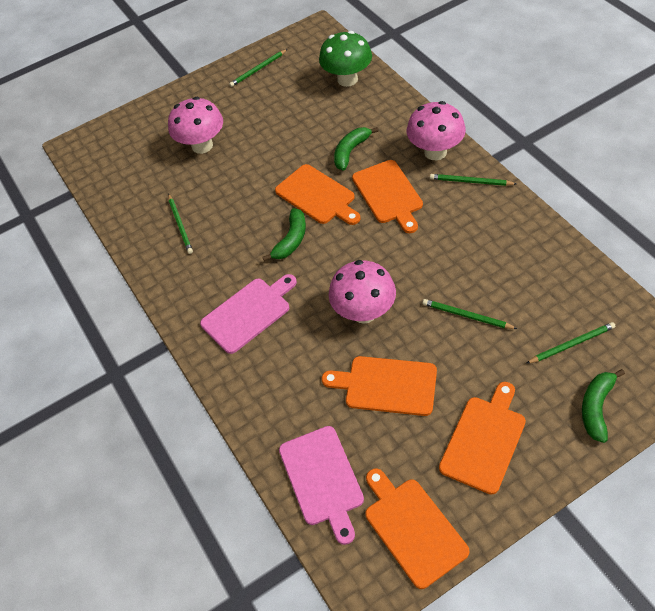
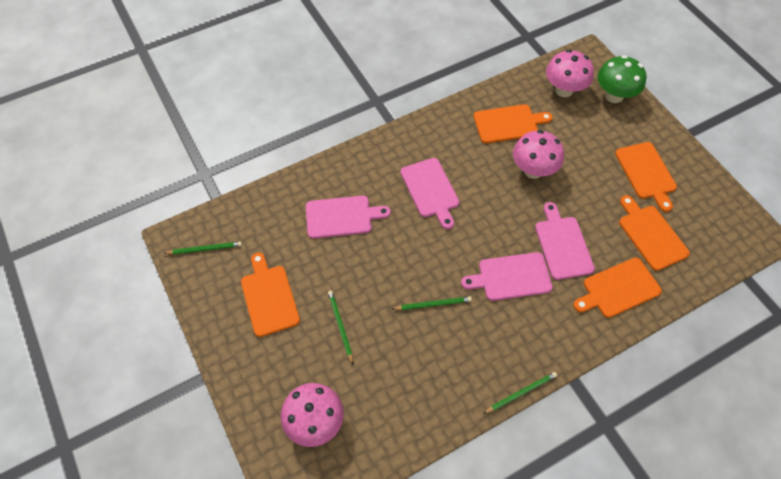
green banana: [262,208,306,261] [334,127,379,171] [582,369,625,443] = 3 -> none = 0
green pencil: [168,194,193,254] [229,49,288,87] [423,299,517,329] [430,174,517,186] [526,322,616,364] = 5 -> [164,242,242,255] [328,291,353,364] [392,297,472,310] [483,372,557,414] = 4
pink cutting board: [200,274,297,354] [279,426,364,545] = 2 -> [306,196,391,239] [400,158,459,229] [461,252,553,301] [535,202,595,280] = 4

